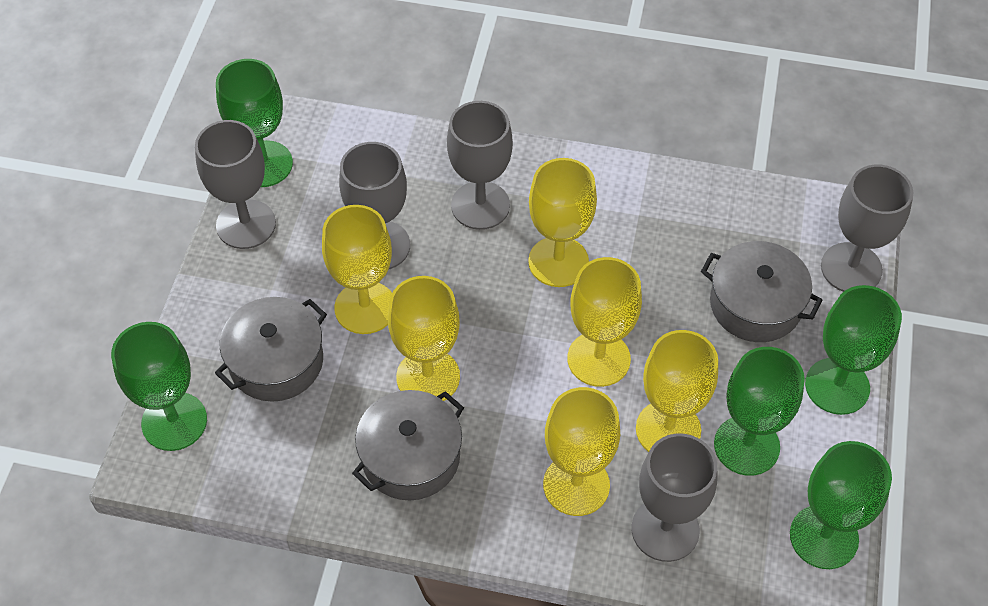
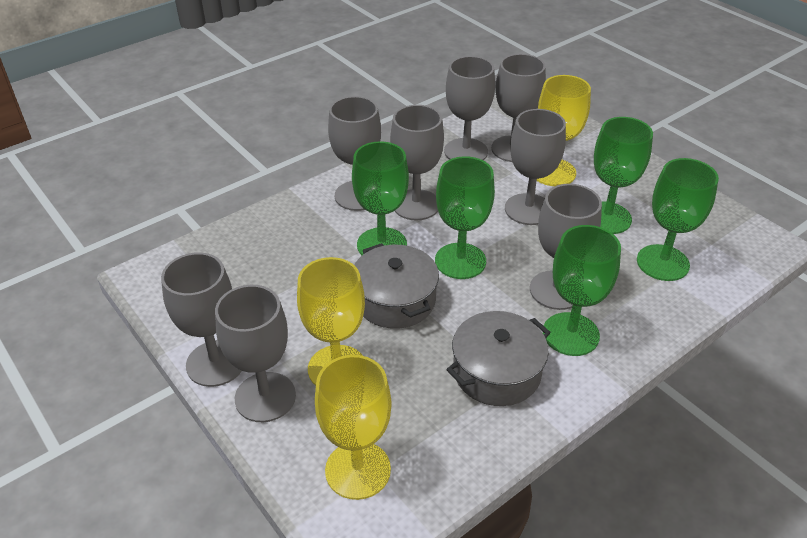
grey goblet: [195,120,276,249] [339,142,410,270] [447,101,513,230] [632,433,718,562] [821,165,913,292] = 5 -> [161,252,242,387] [215,285,296,422] [328,96,381,211] [390,105,444,220] [444,56,495,160] [491,54,546,162] [505,109,566,225] [530,184,602,310] = 8
grey pot: [215,297,327,402] [352,390,464,500] [701,241,822,342] = 3 -> [354,243,439,329] [447,311,551,406] = 2
yellow goblet: [322,205,392,334] [388,276,460,401] [528,158,597,287] [543,387,620,516] [567,257,642,387] [636,330,718,452] = 6 -> [297,257,365,386] [315,355,392,500] [537,75,591,186] = 3

